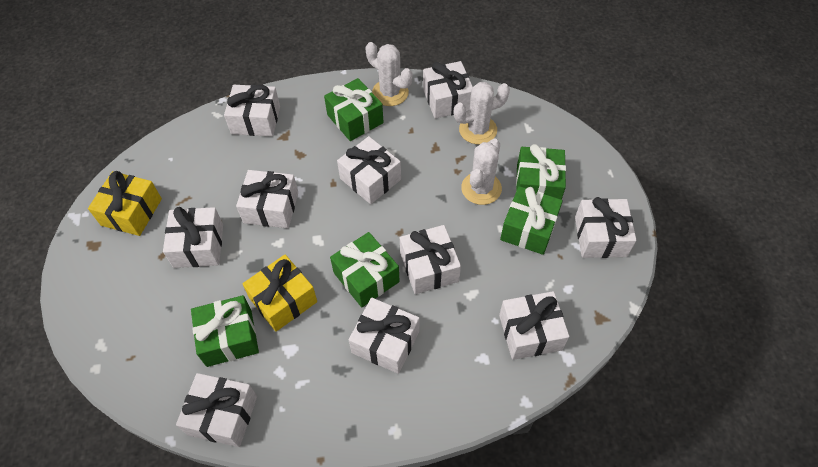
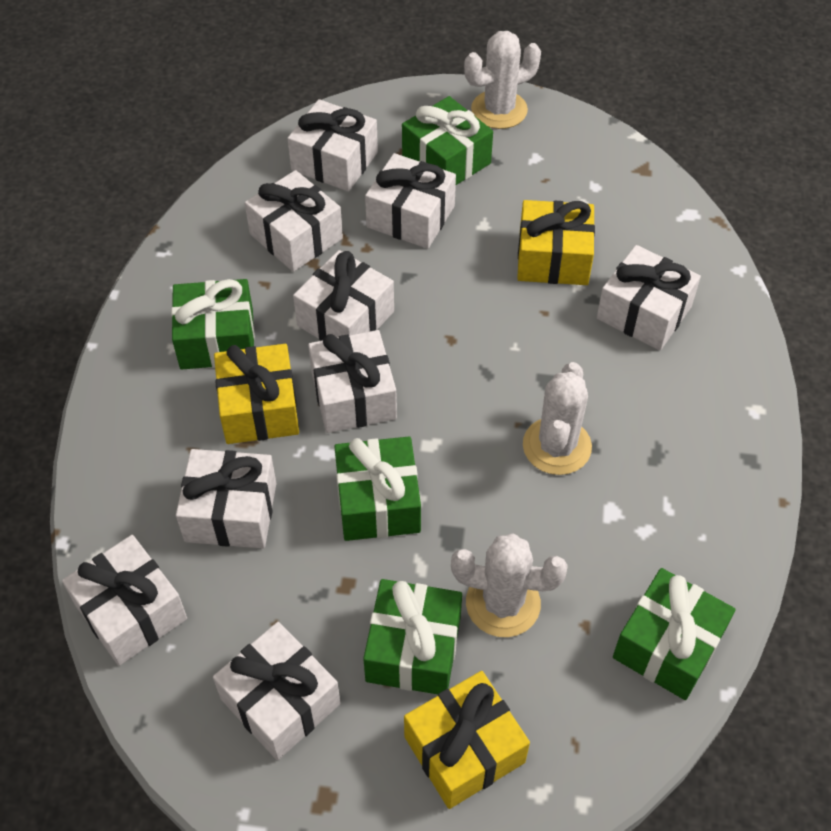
white gift: [163,207,223,268] [176,373,257,447] [224,85,280,136] [236,170,298,228] [337,136,401,204] [349,298,419,374] [400,225,461,294] [423,61,473,119] [499,291,569,360] [575,197,636,258] = 10 -> [62,535,187,666] [176,449,276,548] [213,622,340,760] [245,170,343,272] [287,99,378,192] [293,250,394,341] [308,330,397,433] [365,153,456,249] [597,245,701,350] = 9
yellow gift: [88,171,162,236] [242,255,317,332] = 2 -> [214,344,299,444] [404,671,530,809] [517,200,595,285] = 3

